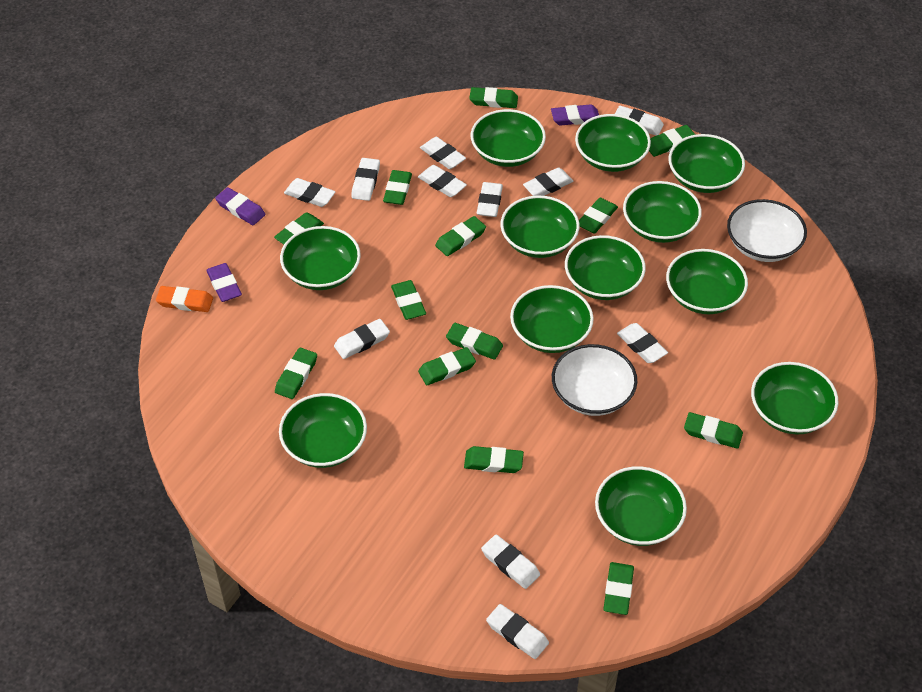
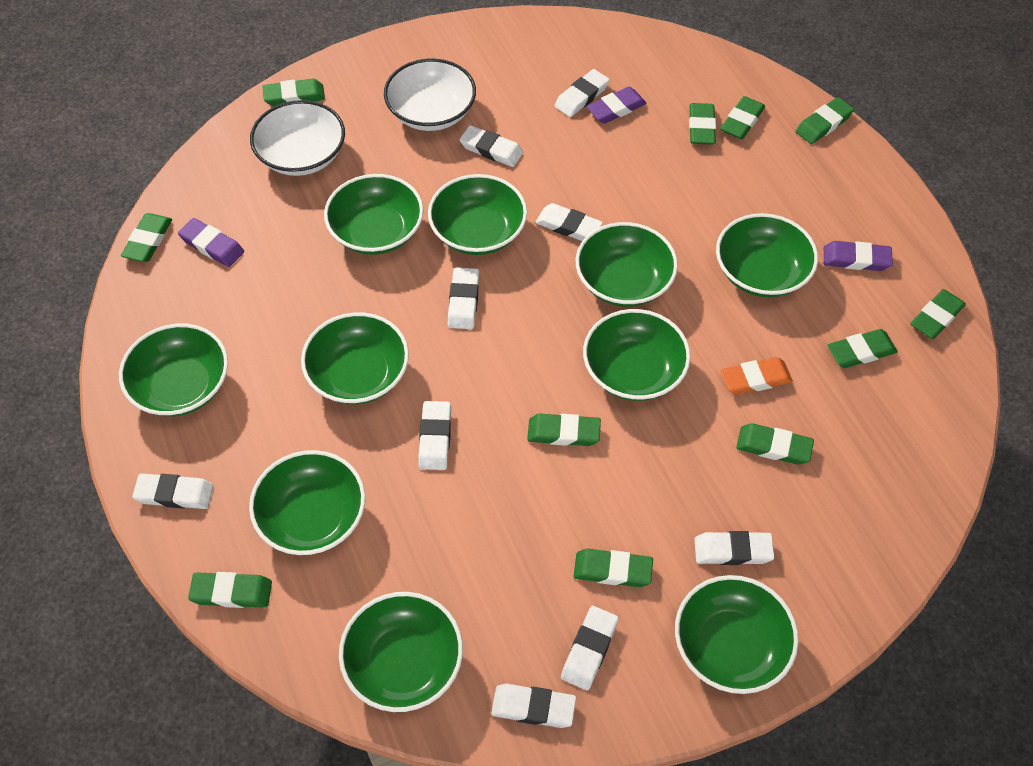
green bowl: [279,393,367,468] [280,226,361,290] [471,109,546,167] [500,196,579,258] [510,285,594,353] [565,235,646,300] [575,114,651,172] [595,466,687,546] [623,181,702,243] [666,249,748,314] [668,134,745,193] [751,362,838,435] = 12 -> [119,324,228,417] [249,450,365,555] [301,312,409,405] [324,174,424,255] [339,592,463,712] [428,174,527,255] [576,222,678,307] [583,309,691,401] [675,575,799,694] [716,213,818,298] = 10
green eraser: [274,213,324,245] [275,347,317,399] [383,170,412,205] [391,280,426,320] [418,347,476,385] [435,216,486,256] [446,323,503,360] [464,446,524,473] [469,87,518,108] [579,198,618,234] [603,562,634,615] [649,125,695,157] [684,412,743,449] = 13 -> [121,213,172,262] [188,572,272,608] [262,79,325,106] [527,414,601,446] [574,549,653,587] [689,103,716,145] [720,96,765,139] [736,423,814,465] [796,97,854,144] [828,329,898,368] [911,289,966,339] = 11
white eraser: [284,178,335,207] [334,319,390,359] [351,158,380,201] [418,165,467,197] [420,137,466,169] [477,182,503,217] [481,534,540,589] [486,604,549,659] [523,167,573,196] [615,106,664,136] [617,323,668,363] = 11 -> [132,473,213,509] [418,401,451,470] [448,267,479,329] [459,125,523,167] [491,684,576,728] [535,203,603,241] [554,69,610,117] [561,606,619,690] [694,531,774,565] = 9

